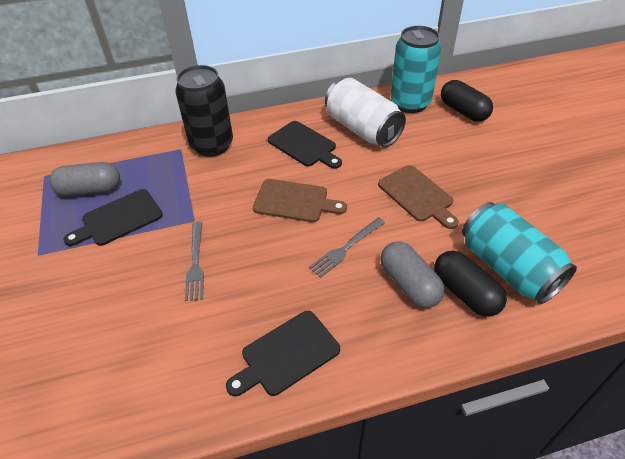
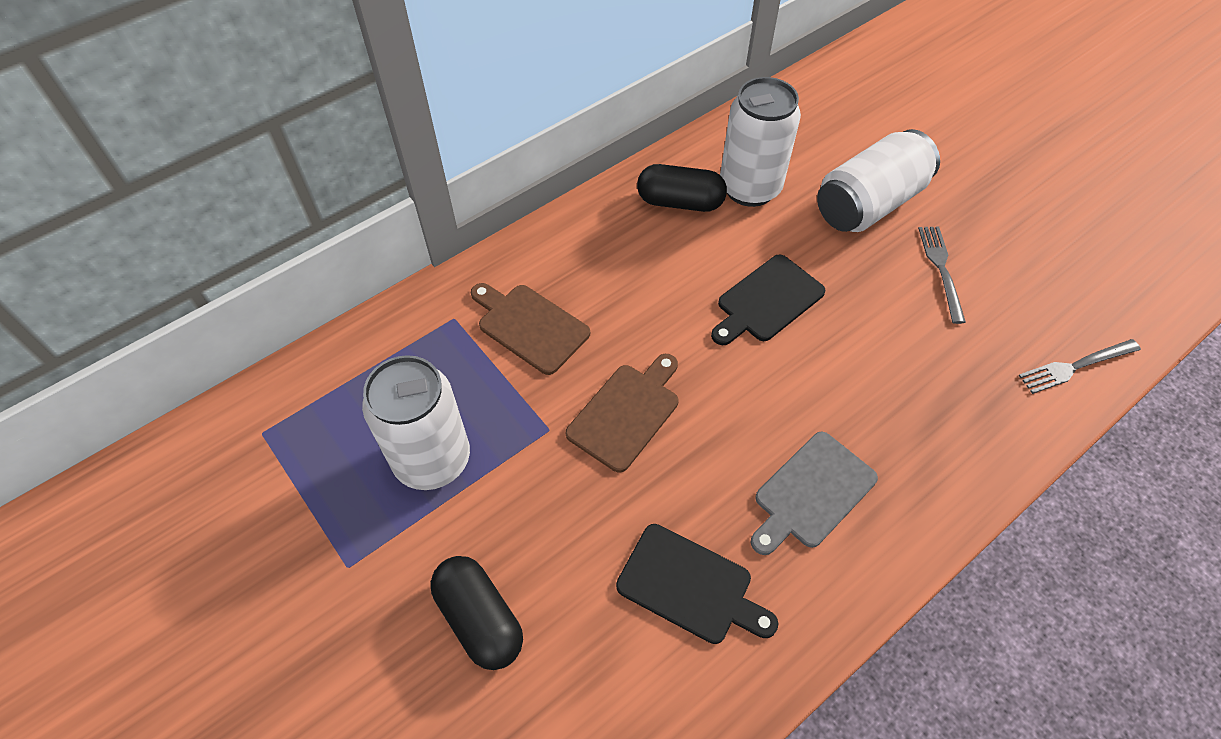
black can: [175,65,233,157] = 1 -> none = 0
black cutting board: [64,189,163,246] [226,311,340,396] [268,121,342,169] = 3 -> [616,524,778,644] [711,254,825,345] = 2
grey capsule: [49,162,120,196] [380,241,445,308] = 2 -> none = 0
grey cutting board: none = 0 -> [751,432,878,555] = 1
turquoise can: [391,26,441,113] [462,202,577,304] = 2 -> none = 0
white can: [325,78,406,147] = 1 -> [362,355,470,490] [720,77,801,207] [817,129,940,232] = 3

